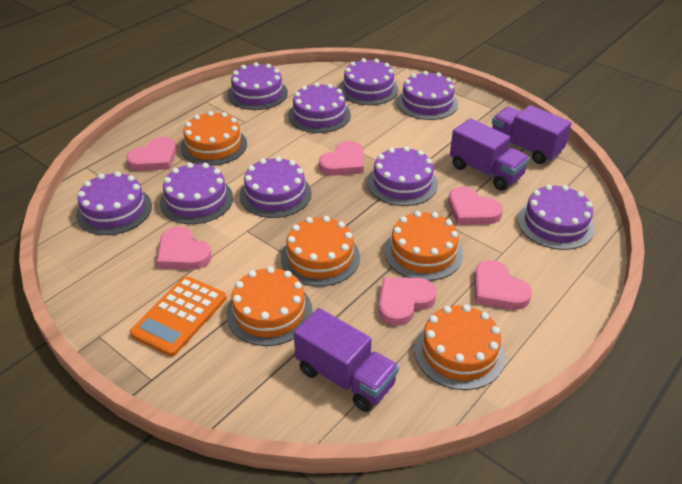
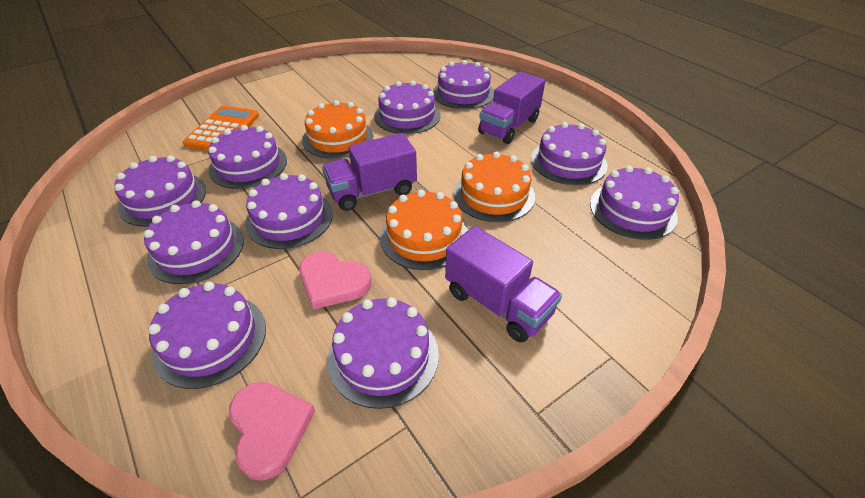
orange cake: [180,111,247,166] [227,266,313,346] [281,216,360,287] [384,211,463,281] [414,304,505,390] = 5 -> [302,100,373,159] [380,190,468,270] [454,151,535,222] = 3
pink heart: [126,137,176,171] [157,227,212,270] [319,141,364,176] [379,278,437,326] [448,187,503,225] [474,260,532,310] = 6 -> [229,382,315,481] [299,251,372,310] = 2
purple cake: [76,171,152,235] [160,162,233,224] [228,62,288,110] [240,156,311,218] [288,82,351,133] [339,58,398,105] [367,146,438,206] [397,71,458,120] [518,184,595,250] = 9 -> [114,156,206,227] [143,200,244,284] [148,282,266,389] [208,125,287,189] [245,173,333,249] [327,297,439,409] [374,81,440,134] [433,60,494,109] [531,122,608,185] [590,166,679,240] = 10

